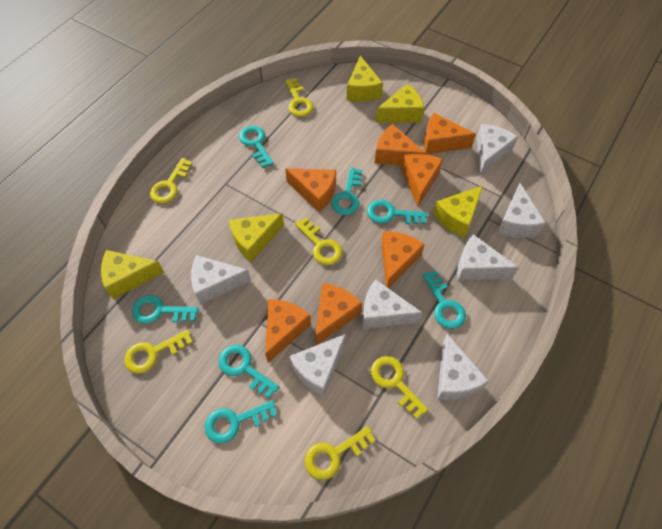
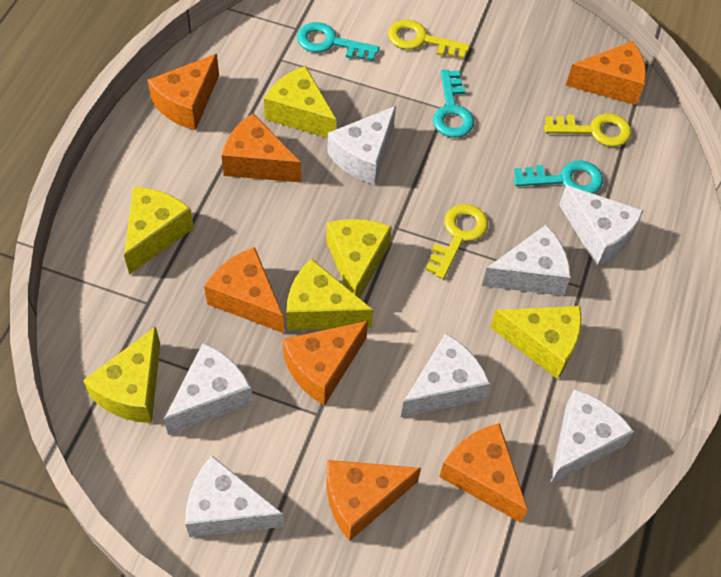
turquoise key: [132,295,199,324] [205,400,277,444] [219,345,279,399] [239,126,274,168] [331,167,362,215] [367,200,427,224] [423,271,466,329] = 7 -> [297,22,379,61] [433,70,474,138] [514,160,603,194] = 3
yellow cheese: [101,250,164,299] [229,213,284,262] [347,56,383,102] [375,84,424,123] [433,186,483,238] = 5 -> [83,326,160,423] [124,187,194,274] [264,66,337,138] [286,258,373,330] [326,219,392,298] [490,306,582,379] = 6
yellow key: [124,329,193,374] [150,158,193,204] [285,78,314,117] [295,217,342,265] [305,426,376,480] [371,356,428,419] = 6 -> [388,19,470,59] [425,204,488,279] [544,113,631,147] = 3

